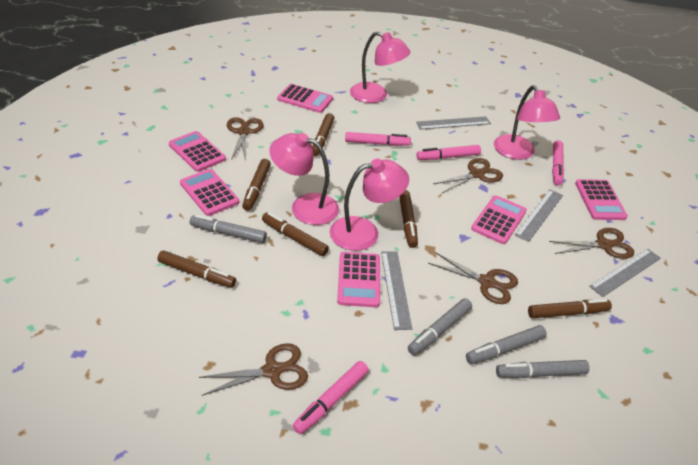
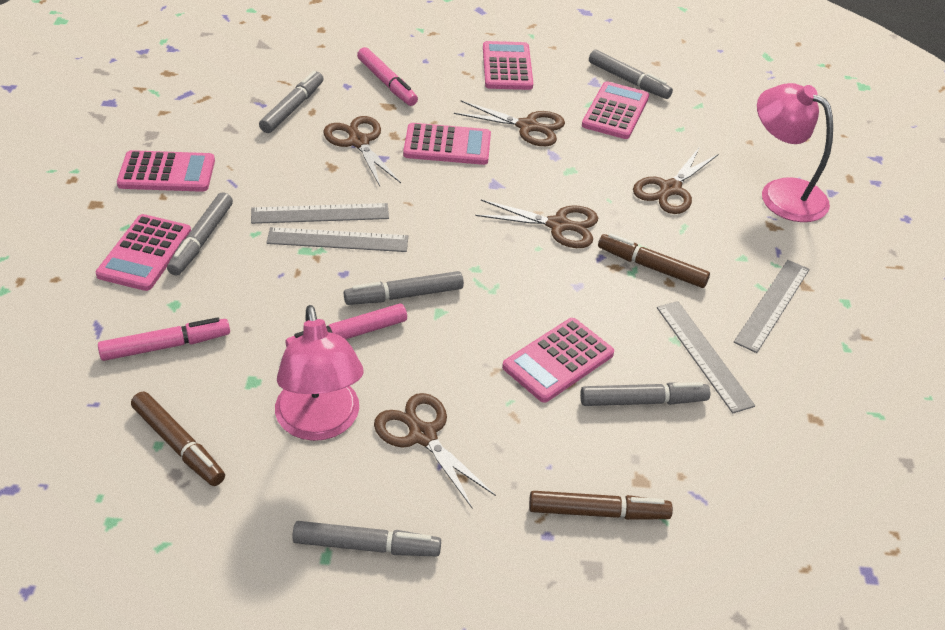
brown marker: [157,250,236,288] [242,159,271,211] [262,212,329,256] [312,113,334,156] [399,190,418,248] [528,299,612,318] = 6 -> [131,392,225,486] [529,491,673,520] [598,233,710,288] = 3
grey marker: [189,215,267,243] [408,298,472,355] [466,325,547,364] [496,360,590,378] = 4 -> [167,192,233,275] [259,71,324,133] [292,521,441,556] [344,271,464,305] [580,382,710,406] [589,50,673,99] = 6
pink lamp: [269,133,339,225] [330,159,409,251] [350,32,410,103] [494,85,560,160] = 4 -> [275,305,364,441] [757,83,833,222] = 2
pink marker: [292,361,369,434] [345,132,411,146] [417,145,481,160] [552,140,564,186] = 4 -> [98,317,230,361] [285,303,407,347] [357,47,418,106] = 3

